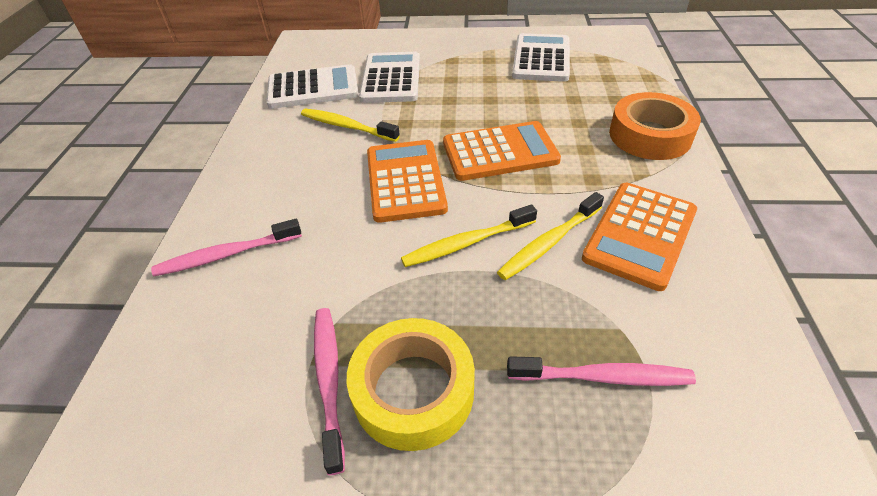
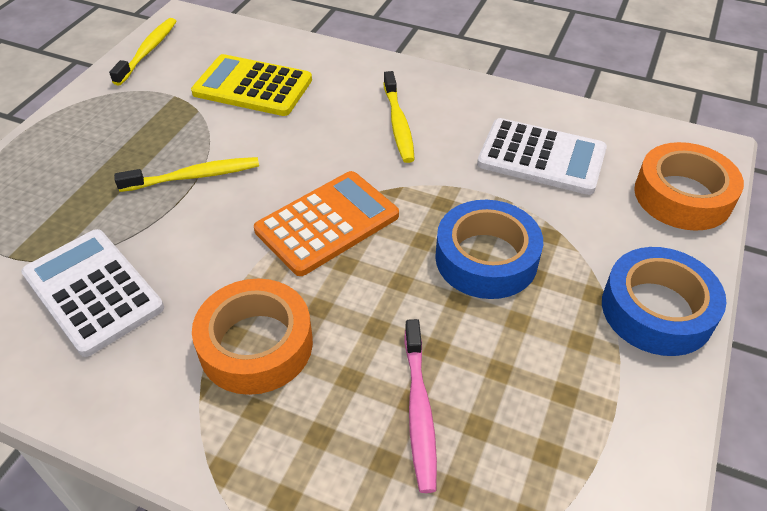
blue tape: none = 0 -> [435,200,543,299] [602,247,726,356] = 2
orange calculator: [367,140,448,223] [443,121,561,181] [582,183,697,291] = 3 -> [254,171,399,276] = 1
orange tape: [609,92,701,160] = 1 -> [192,279,313,395] [634,142,744,231] = 2
pink toothbrush: [151,219,302,276] [314,308,345,475] [507,356,696,386] = 3 -> [404,319,437,493] = 1
white calculator: [266,64,359,109] [359,52,420,103] [512,33,570,82] = 3 -> [21,229,164,357] [477,118,607,195] = 2
yellow calculator: none = 0 -> [191,54,312,116] = 1
yellow tape: [347,318,475,451] = 1 -> none = 0

